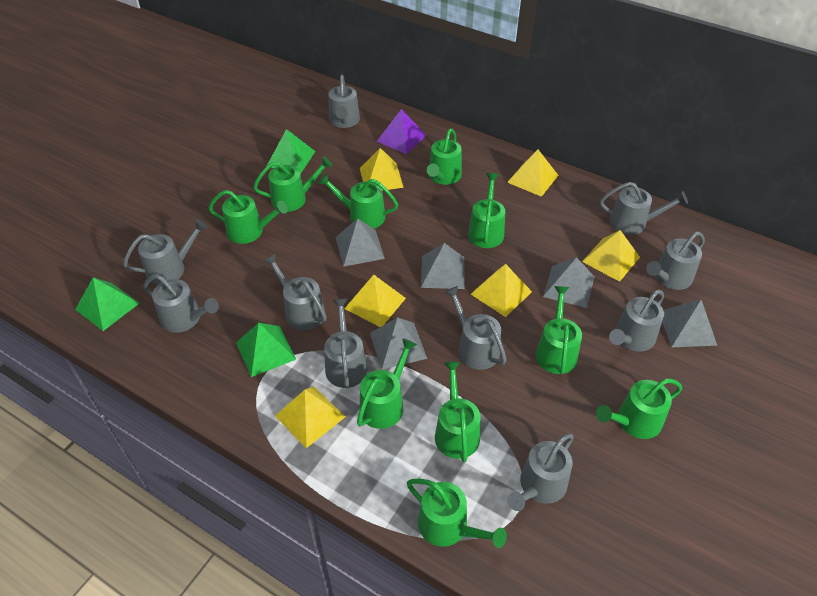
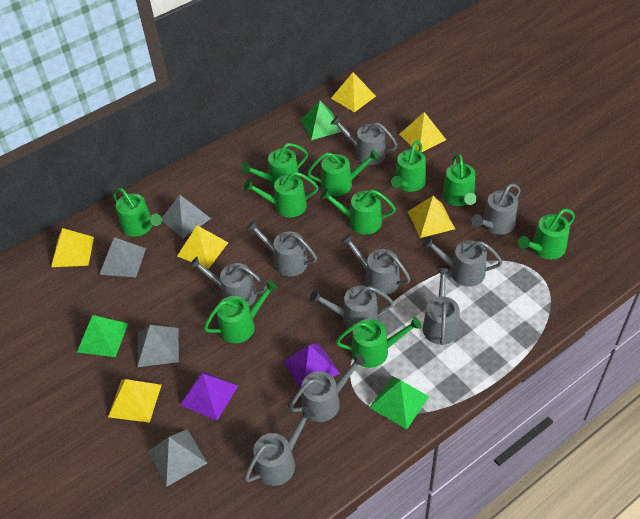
grey pyramid: [336,218,385,267] [370,317,427,369] [421,243,465,289] [543,257,595,308] [662,300,717,348] = 5 -> [99,237,146,278] [137,325,179,367] [147,429,207,487] [162,195,211,238] = 4
purple pyramid: [377,109,427,154] = 1 -> [180,371,238,421] [283,343,340,389] = 2

